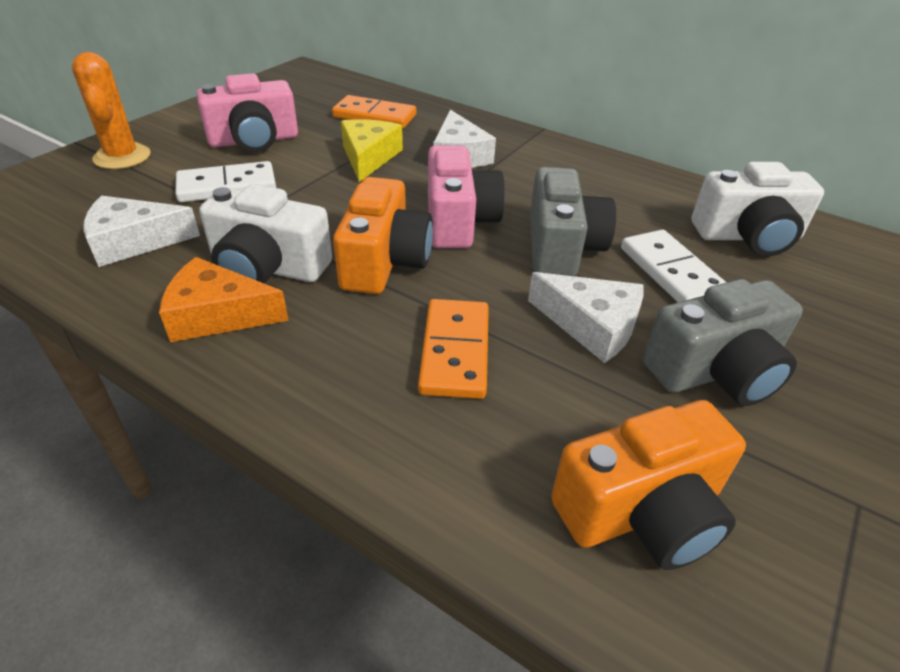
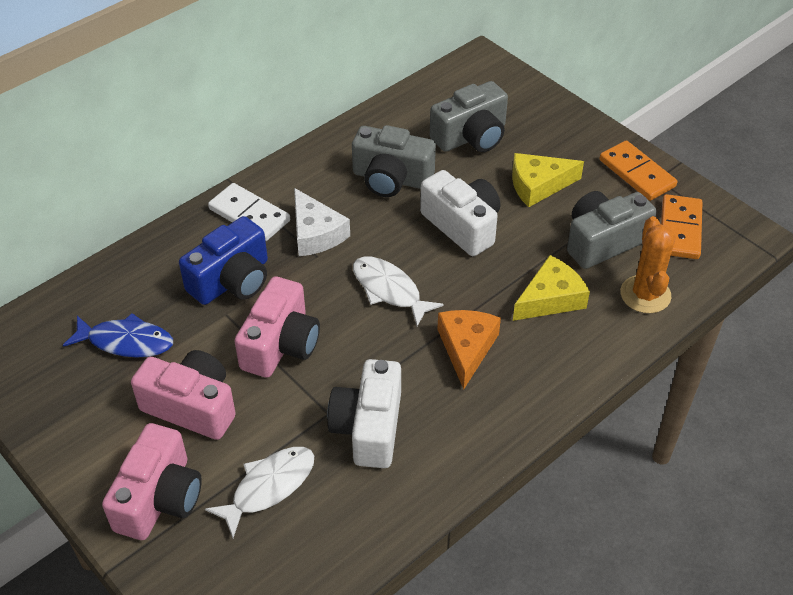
blue camera: none = 0 -> [179,216,268,305] = 1
blue fish: none = 0 -> [63,313,173,358] = 1
grey camera: [530,167,616,276] [643,279,803,406] = 2 -> [352,125,436,197] [430,81,508,152] [567,191,657,269] = 3
orange camera: [333,177,433,294] [551,400,746,570] = 2 -> none = 0
pink camera: [197,73,298,152] [428,145,505,248] = 2 -> [102,423,202,540] [131,350,236,440] [235,276,320,378] = 3
white cheese: [83,195,200,267] [433,110,496,168] [528,272,644,363] = 3 -> [294,188,350,256] = 1
white domino: [175,161,276,202] [621,230,727,302] = 2 -> [208,183,290,241] = 1
white fish: none = 0 -> [205,447,314,538] [353,257,444,326] = 2
yellow cheese: [341,119,403,182] = 1 -> [512,153,584,207] [513,255,590,321] = 2

